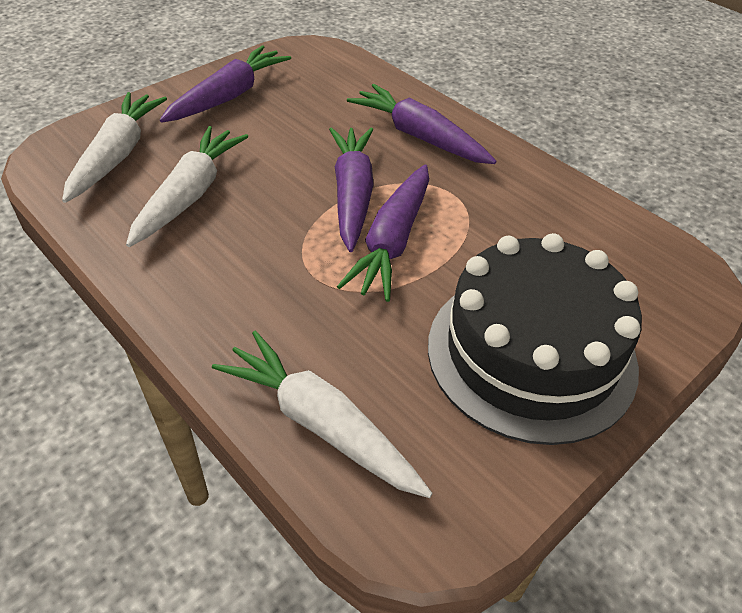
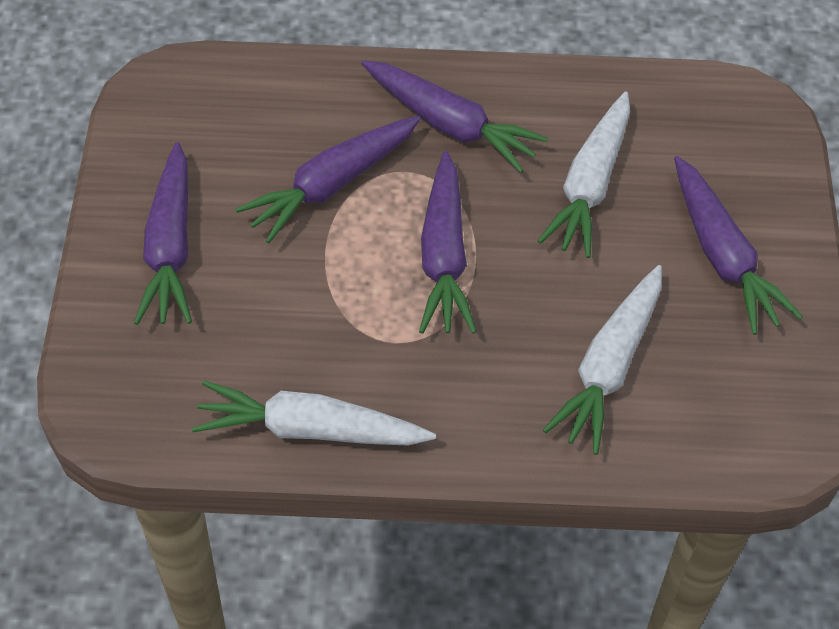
black cake: [428,233,642,445] = 1 -> none = 0
purple carrot: [160,45,291,123] [329,127,374,252] [337,164,429,302] [347,84,497,164] = 4 -> [134,142,192,325] [235,116,421,243] [361,60,548,173] [419,151,477,334] [674,156,803,335] = 5

